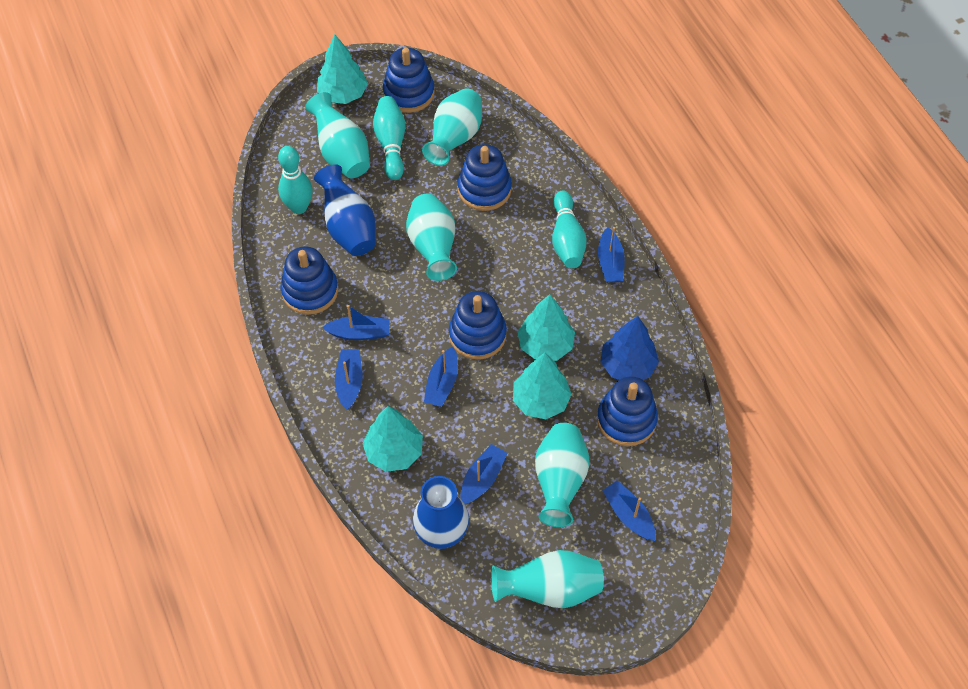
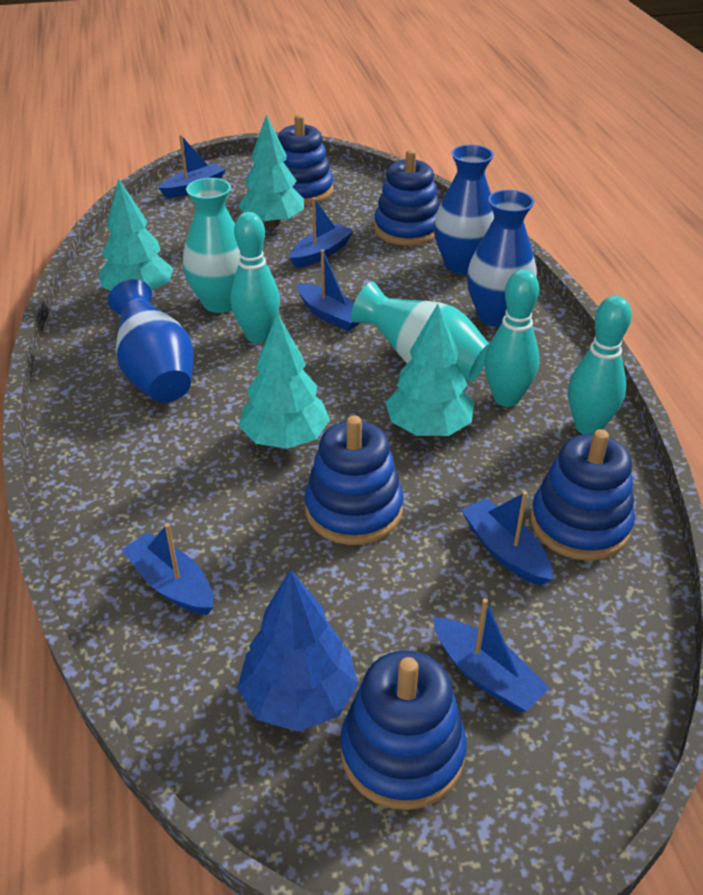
blue vase: [314,164,376,256] [413,476,469,549] = 2 -> [108,279,194,403] [434,145,494,274] [467,190,537,327] = 3
turquoise vase: [305,92,370,178] [406,194,457,281] [422,88,482,166] [491,550,604,608] [535,423,590,527] = 5 -> [183,178,240,313] [351,282,489,382] = 2

